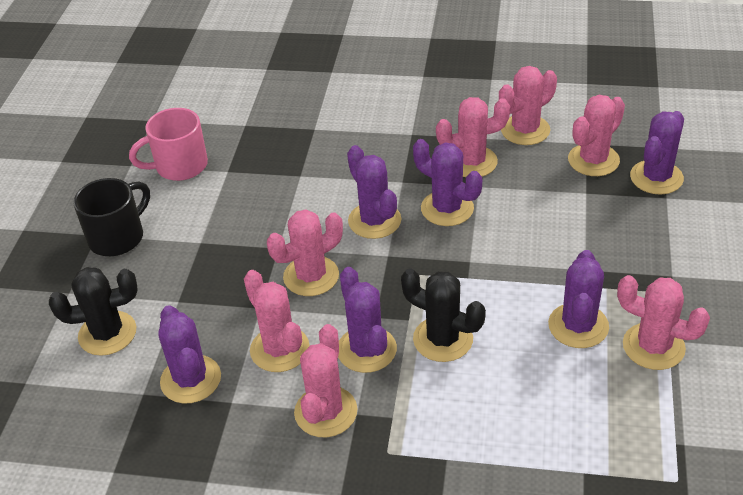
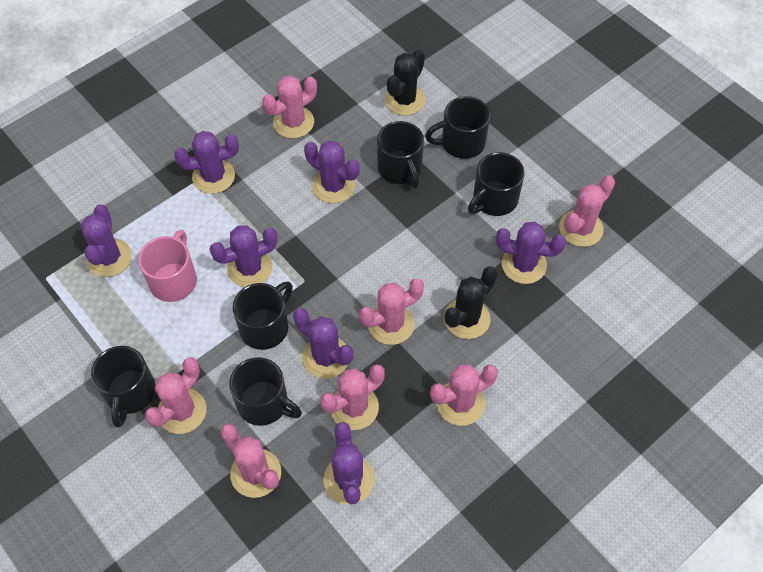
black mug: [73,178,150,256] = 1 -> [91,346,155,427] [229,357,302,426] [233,281,293,350] [377,121,424,188] [425,96,490,159] [468,152,525,216] = 6
purple cactus: [158,305,221,404] [338,267,397,373] [347,145,401,239] [413,139,482,226] [548,250,609,348] [630,111,684,195] = 6 -> [80,204,132,277] [174,131,239,194] [210,225,278,287] [293,308,353,379] [304,140,360,203] [324,422,375,504] [496,222,566,284] = 7

